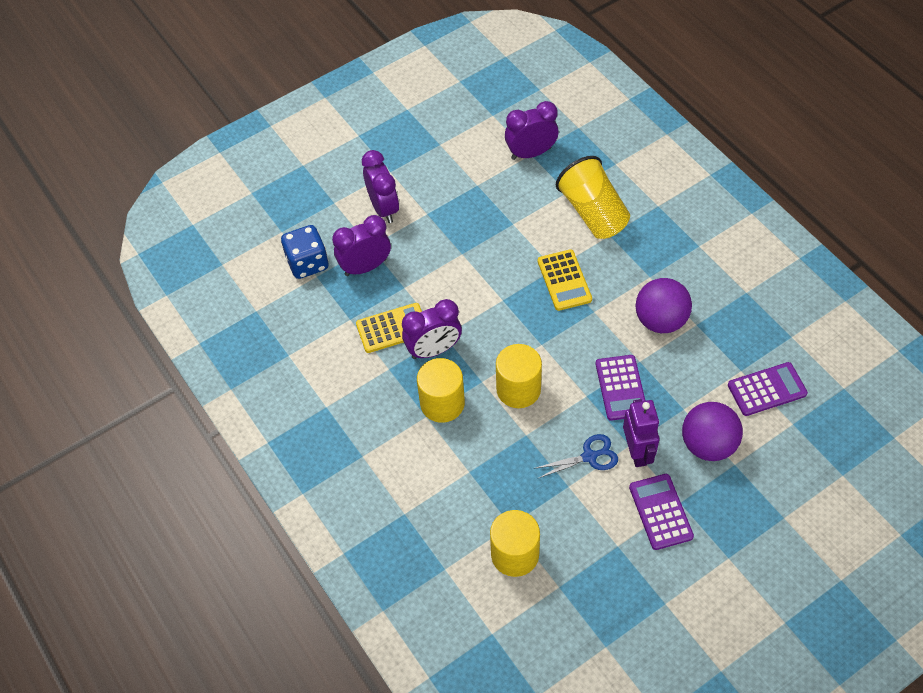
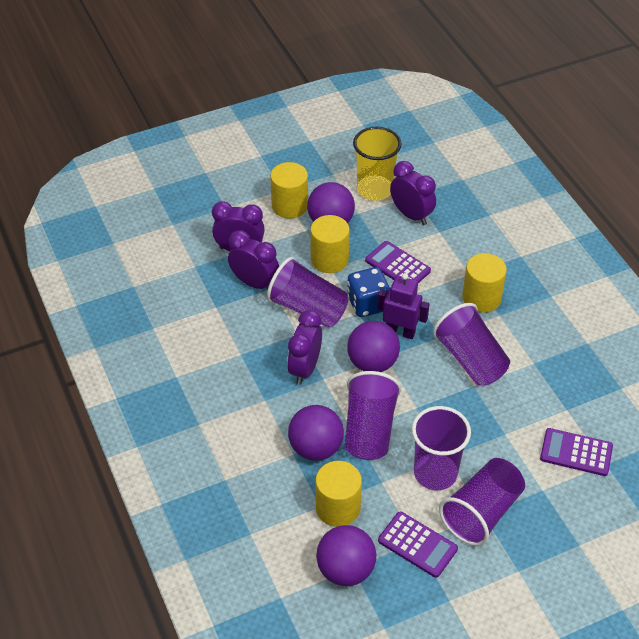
blue scissors: [534,434,618,478] = 1 -> none = 0
purple ball: [636,278,692,333] [682,402,743,461] = 2 -> [288,405,344,461] [307,182,355,223] [316,525,376,586] [347,321,400,372] = 4
purple cup: none = 0 -> [267,257,348,328] [345,371,401,460] [412,406,471,490] [433,303,510,385] [439,458,525,546] = 5
yellow calculator: [356,303,422,353] [538,249,592,311] = 2 -> none = 0
yellow cylinder: [417,358,465,423] [490,510,540,577] [496,344,542,408] = 3 -> [270,162,308,219] [310,215,350,273] [316,461,362,527] [462,253,507,313] = 4

